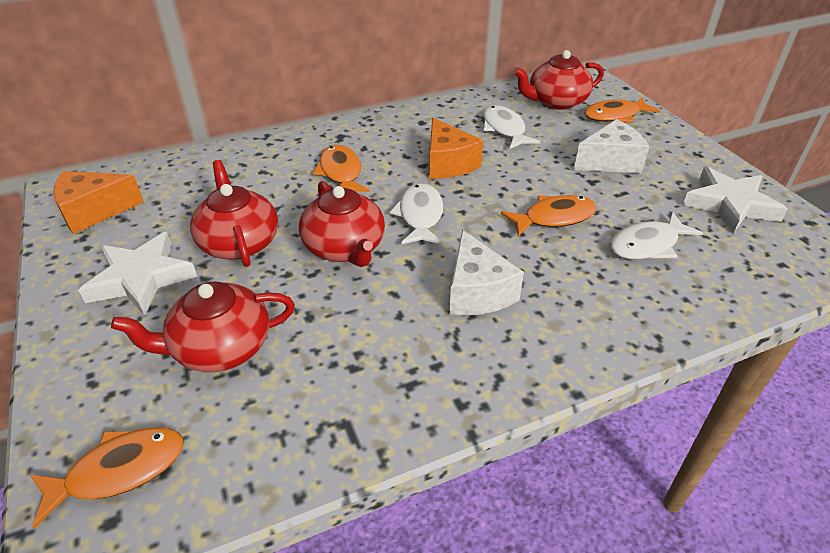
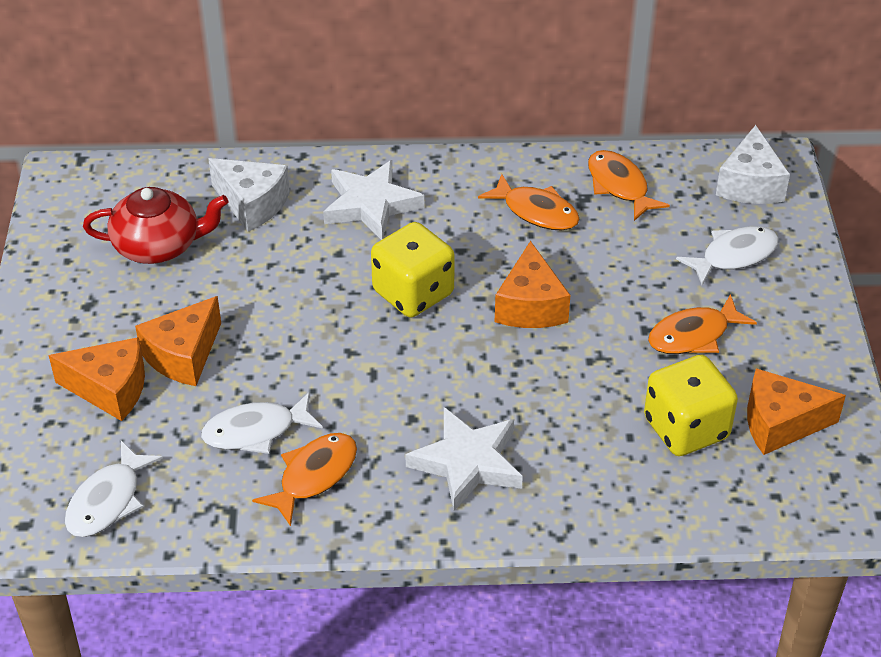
orange cheese: [53,171,144,234] [429,118,483,179] = 2 -> [49,337,145,421] [135,296,221,386] [495,241,570,328] [747,368,846,455] = 4
red teapot: [111,282,295,372] [190,160,278,267] [299,181,385,267] [513,50,604,110] = 4 -> [83,187,228,264] = 1
yellow dice: none = 0 -> [371,222,455,317] [644,355,738,456] = 2

